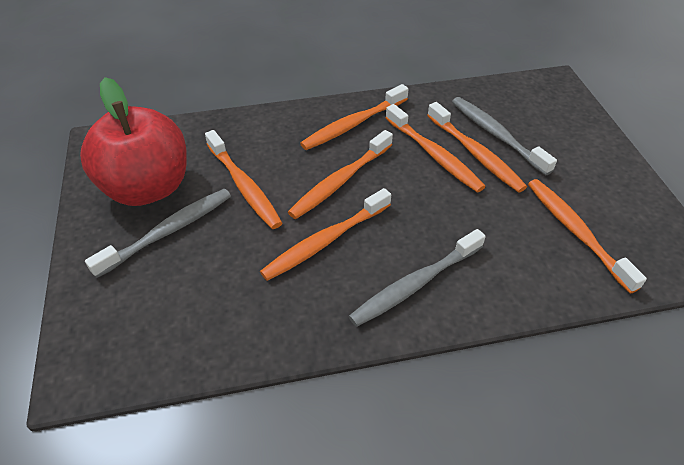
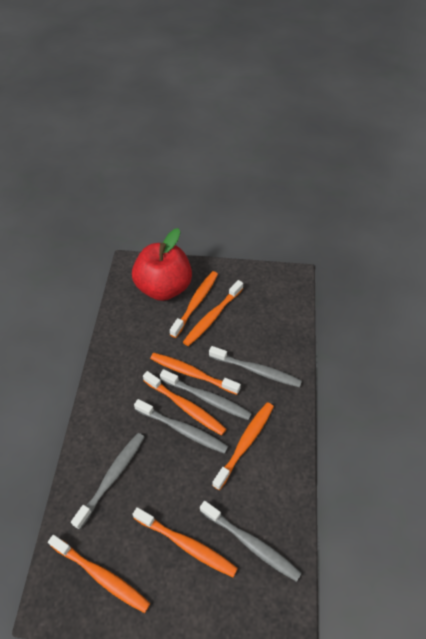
grey toothbrush: [85,189,231,278] [348,229,486,327] [452,97,557,175] = 3 -> [71,433,145,529] [134,399,228,454] [160,369,252,420] [200,501,302,582] [209,346,302,387] = 5

